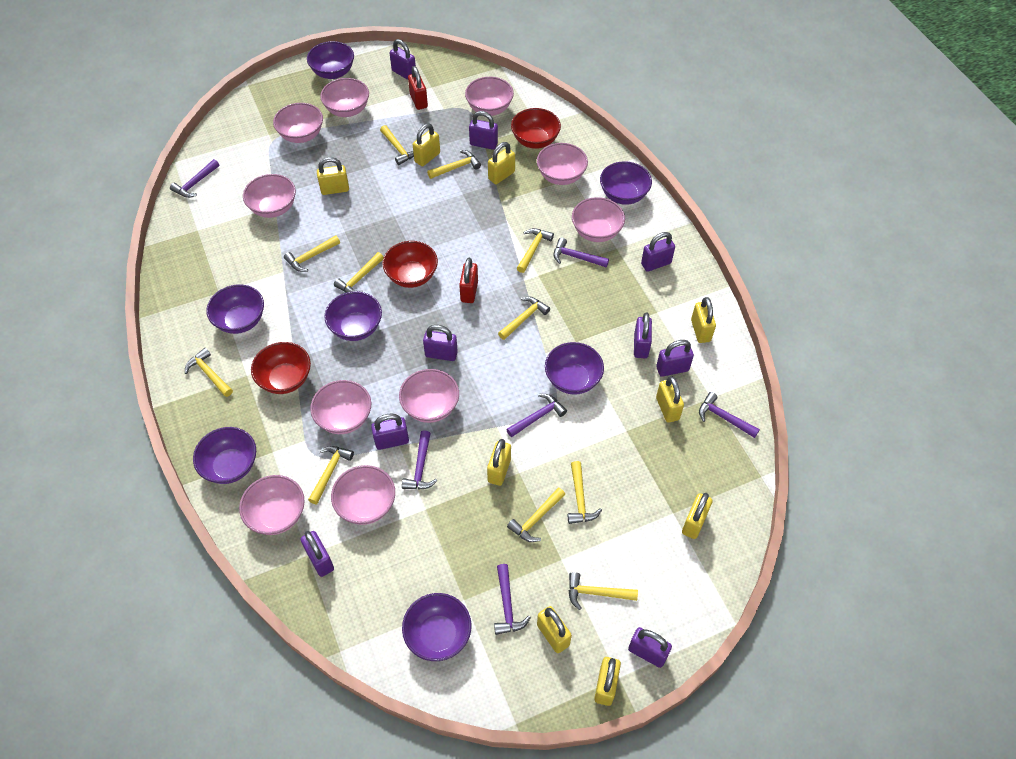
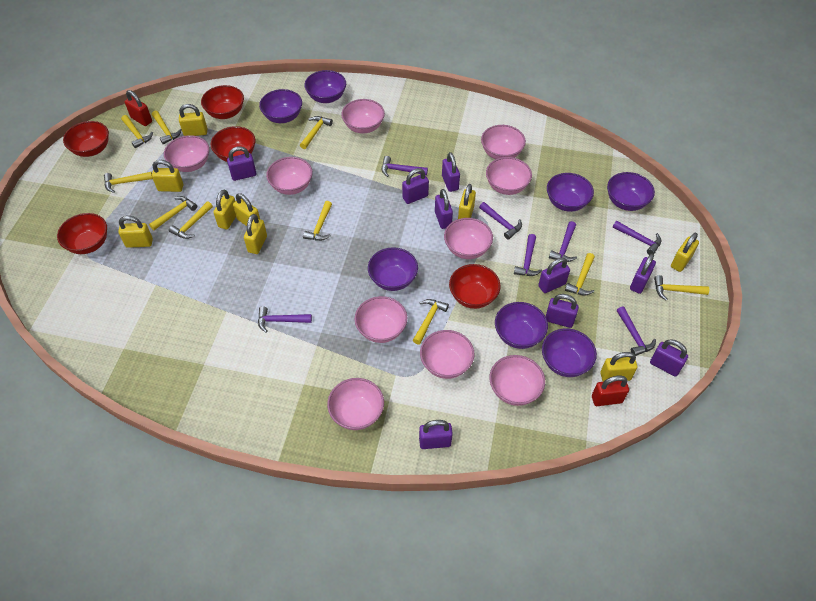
purple hammer: [170,159,219,198] [402,430,437,490] [494,564,531,635] [506,394,567,437] [554,238,609,267] [699,392,760,438] = 6 -> [258,306,312,333] [382,156,428,177] [479,202,522,240] [514,234,542,276] [549,221,577,262] [613,221,661,255] [617,306,656,356] = 7
red bowl: [251,342,311,394] [382,241,438,288] [511,108,561,149] = 3 -> [57,213,107,254] [63,121,109,157] [201,85,244,119] [211,126,256,162] [449,264,500,309] = 5
yellow hammer: [185,348,233,397] [284,235,340,272] [308,446,354,504] [334,252,384,293] [380,125,414,165] [427,150,481,179] [498,297,550,340] [507,487,565,542] [517,228,554,273] [568,461,602,524] [569,572,638,610] = 11 -> [104,172,153,193] [121,115,153,148] [149,196,197,230] [152,111,182,144] [169,201,213,239] [300,116,333,149] [303,201,332,241] [413,299,449,345] [565,253,595,296] [654,275,710,301] = 10

